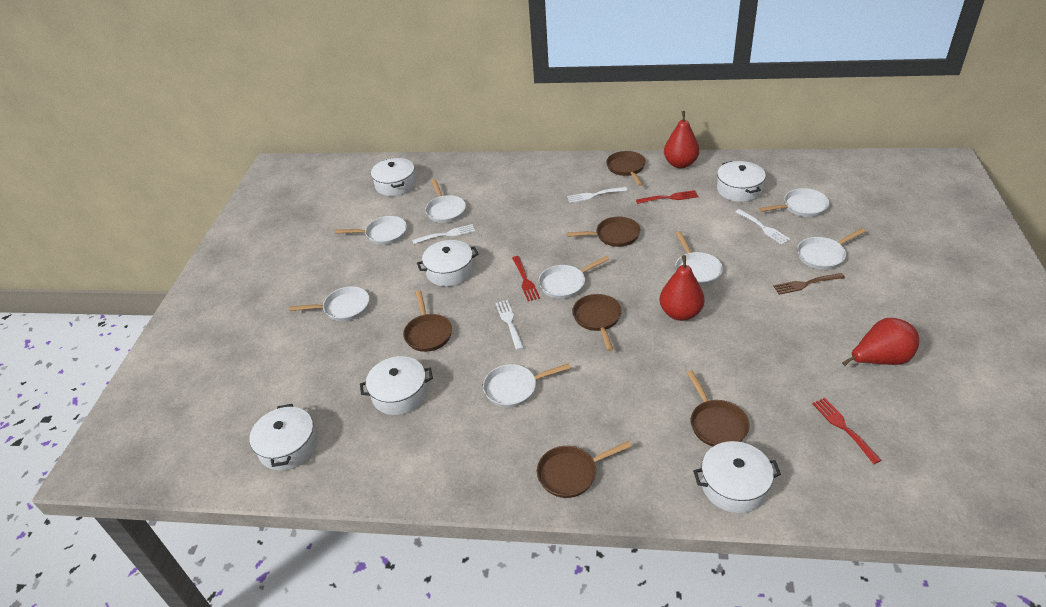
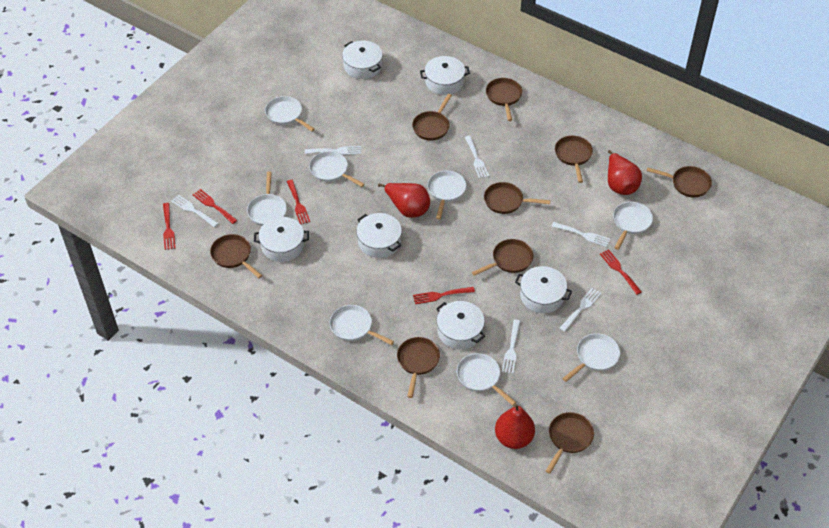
brown fork: [773,273,845,295] = 1 -> none = 0
brown pan: [403,290,452,352] [537,441,632,498] [567,217,640,247] [572,294,622,351] [606,151,646,186] [687,371,750,447] = 6 -> [210,234,262,278] [397,337,440,398] [412,94,452,140] [472,239,534,276] [484,182,550,214] [486,78,522,121] [546,412,594,474] [555,136,593,183] [647,166,712,197] = 9
red fork: [512,256,540,301] [636,190,698,204] [812,398,882,464] = 3 -> [163,203,176,250] [193,189,237,224] [287,180,310,224] [413,287,475,304] [600,249,642,295] = 5
white fork: [412,224,475,244] [496,300,524,350] [567,187,628,203] [735,209,791,245] = 4 -> [171,195,219,227] [305,146,361,155] [465,136,489,179] [502,320,520,374] [552,222,610,247] [559,288,602,332] = 6

